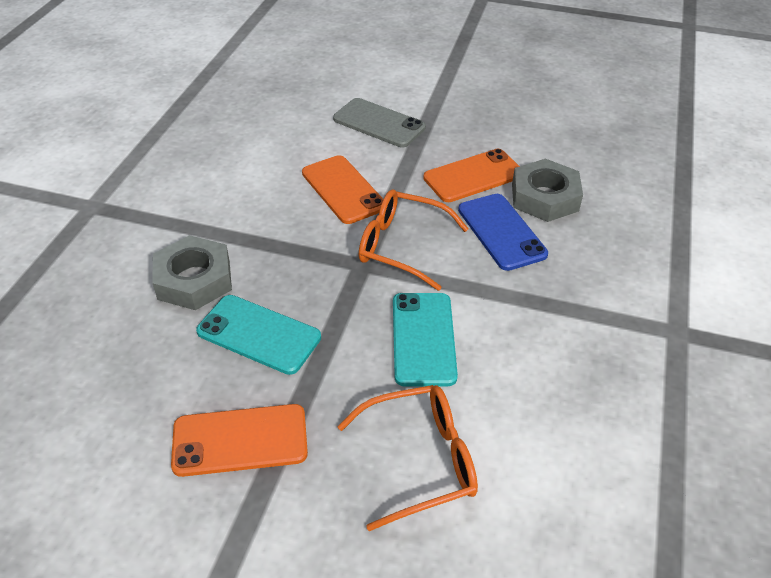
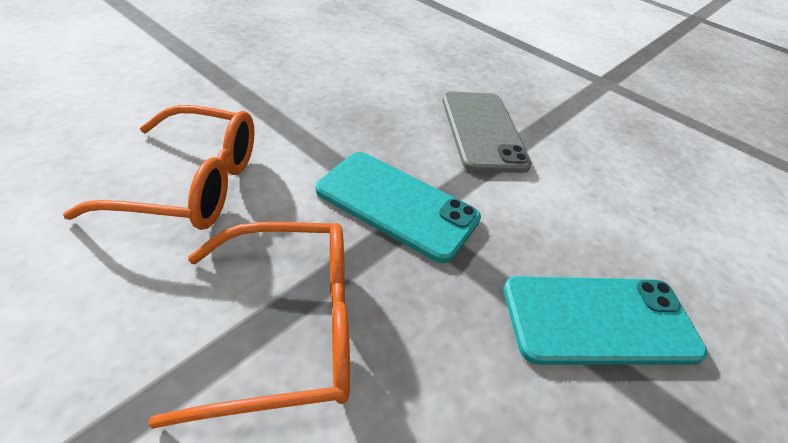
blue phone: [458,194,548,271] = 1 -> none = 0
grey nut: [152,235,232,310] [512,159,583,222] = 2 -> none = 0
orange phone: [171,404,308,477] [302,155,383,224] [423,149,520,202] = 3 -> none = 0

